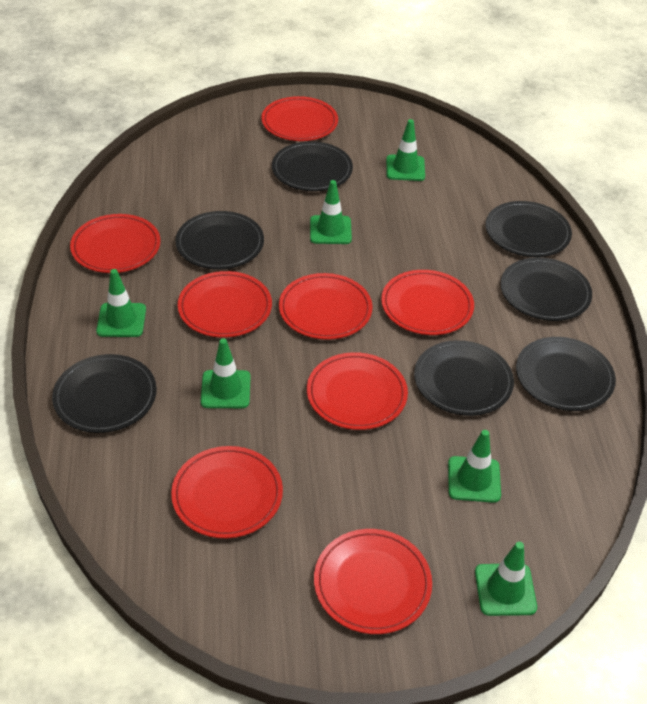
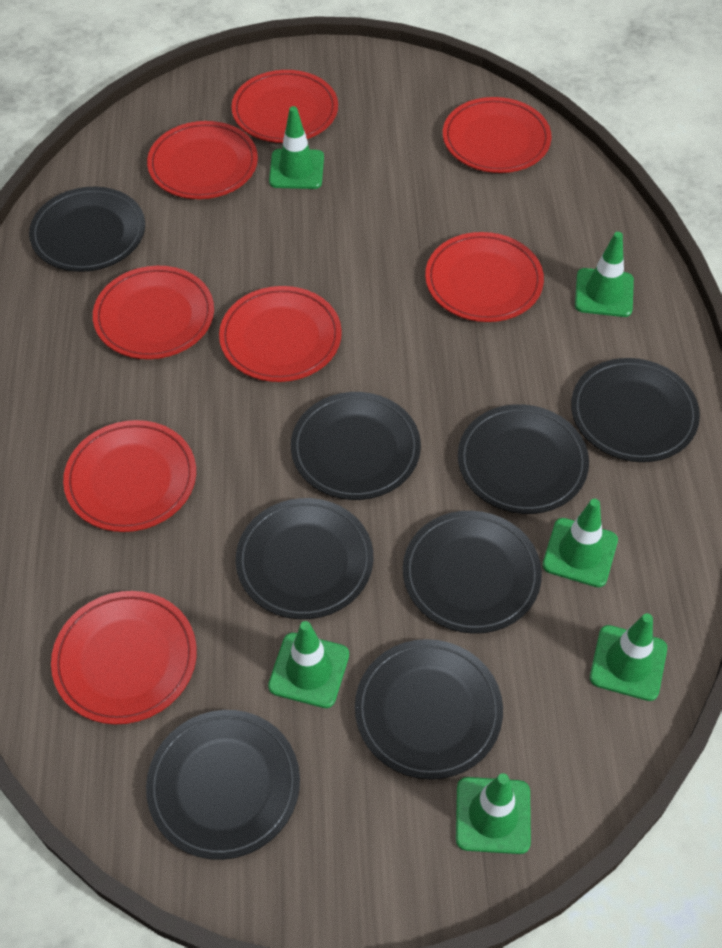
black plate: [52,354,157,433] [175,211,264,270] [272,141,353,191] [414,340,514,416] [486,201,572,257] [500,257,592,321] [516,337,616,411] = 7 -> [29,187,145,272] [146,710,300,860] [236,498,373,619] [291,392,421,500] [355,639,503,779] [403,511,542,634] [458,404,589,514] [571,358,700,462] = 8

